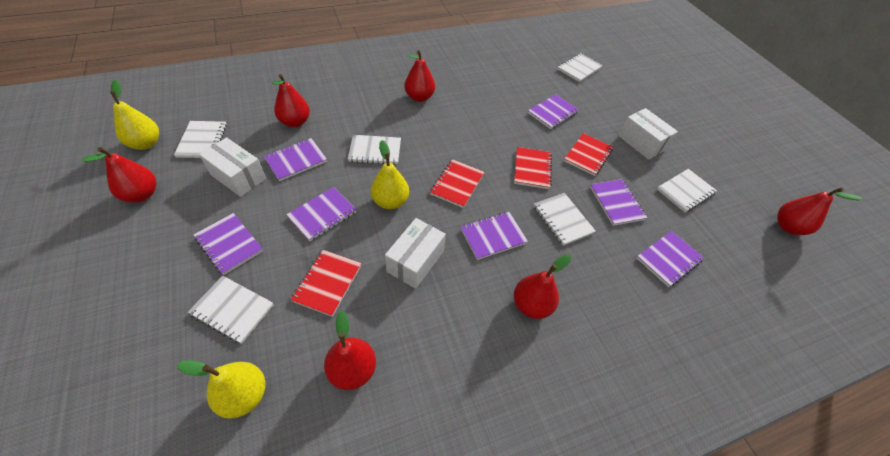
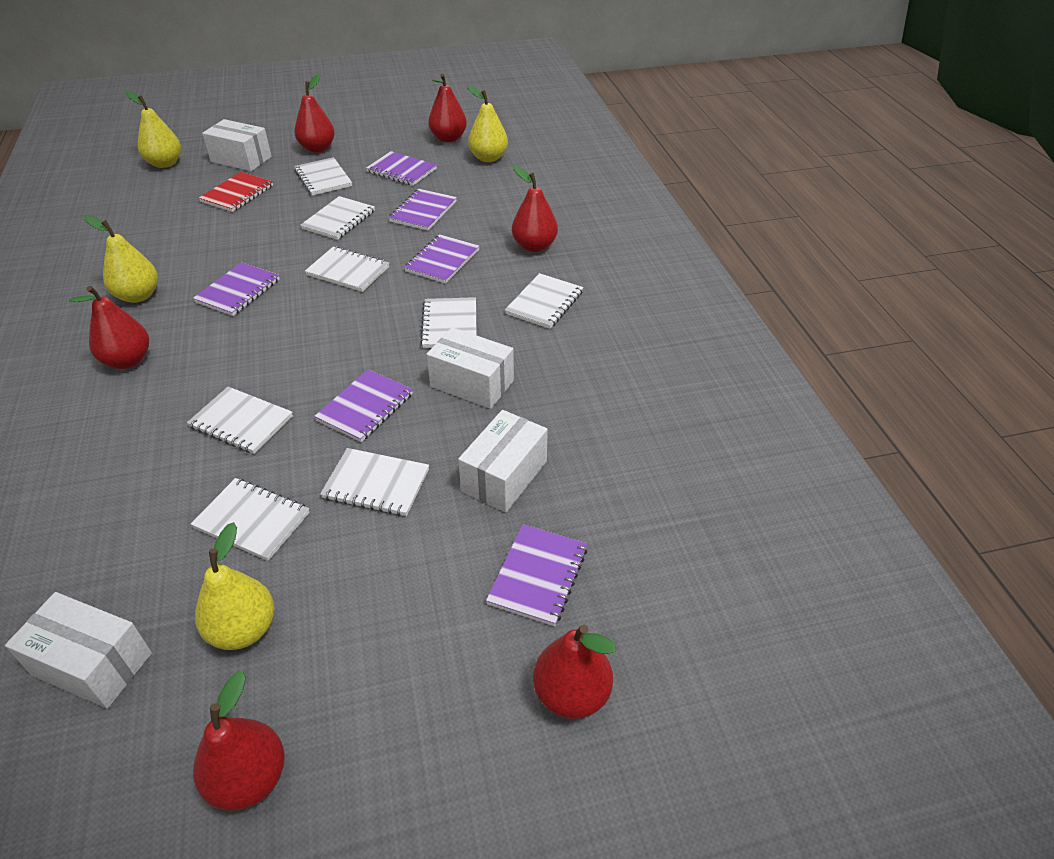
purple notebook: [194,213,263,275] [264,138,327,181] [286,187,356,241] [461,212,528,260] [528,94,579,129] [590,179,647,226] [637,231,704,287] = 7 -> [193,262,279,316] [314,369,413,442] [366,151,437,186] [388,189,457,231] [404,234,480,283] [486,524,587,626] = 6
red notebook: [291,250,361,317] [430,159,484,208] [514,147,552,189] [564,133,613,176] = 4 -> [199,172,273,212] = 1
white box: [199,137,266,197] [385,218,446,289] [618,108,678,160] = 3 -> [5,592,152,709] [202,119,272,171] [426,327,514,409] [458,410,548,512] = 4
white notebook: [174,121,227,158] [188,276,273,344] [348,135,401,165] [534,193,596,246] [558,53,603,82] [657,169,717,212] = 6 -> [187,387,293,454] [191,478,310,561] [294,157,352,196] [301,196,375,240] [305,247,389,292] [320,448,429,516] [420,297,476,348] [505,273,583,329] = 8
yellow pear: [110,80,159,150] [177,360,265,419] [371,140,409,209] = 3 -> [84,215,158,303] [126,91,181,168] [195,522,274,650] [468,86,508,162] = 4

